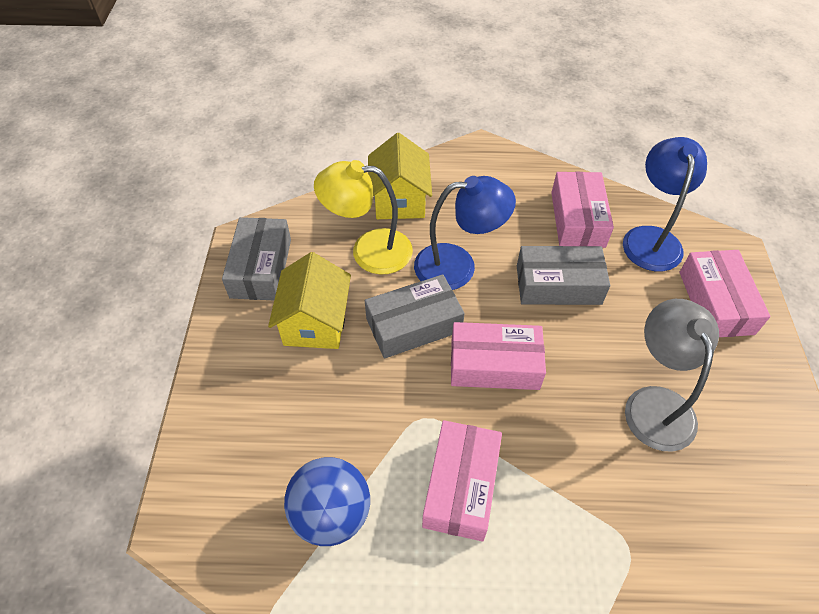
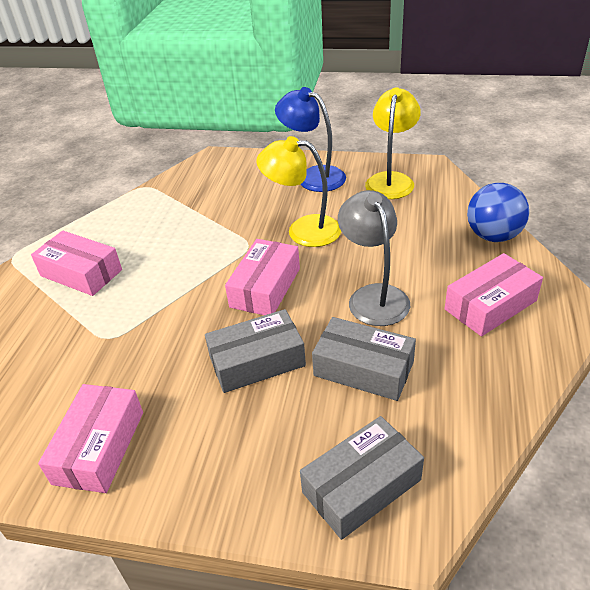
blue lamp: [414,176,516,290] [623,137,707,271] = 2 -> [275,87,346,192] = 1
yellow house: [268,252,351,349] [368,133,432,219] = 2 -> none = 0
yellow lamp: [314,160,413,275] = 1 -> [256,136,341,247] [365,87,421,199] = 2

